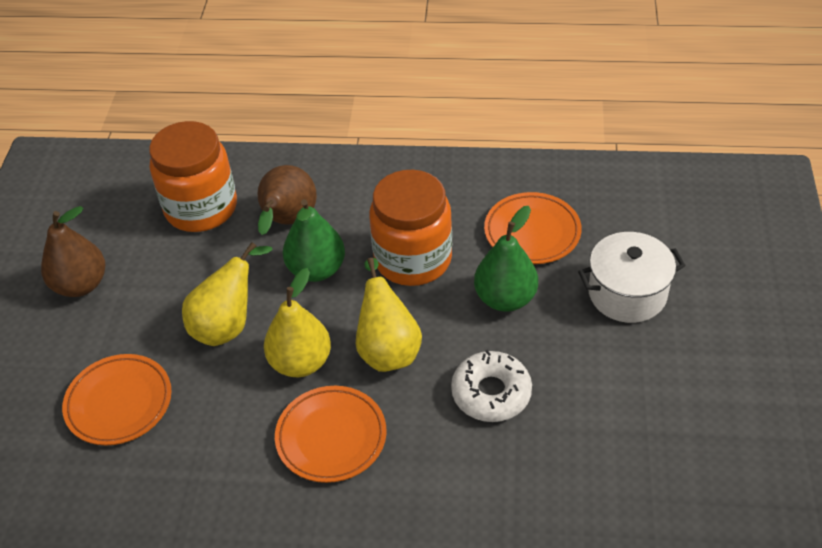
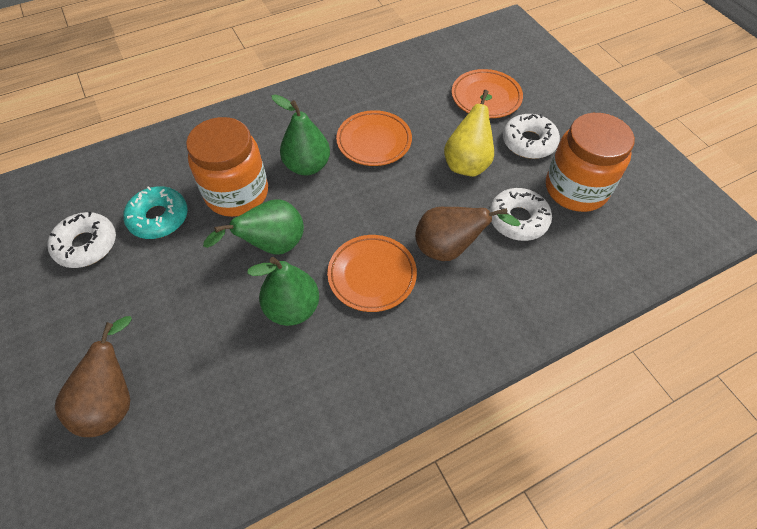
green pear: [283,199,345,282] [474,206,538,312] = 2 -> [203,199,304,254] [247,257,319,326] [271,94,330,175] = 3
turquoise donut: none = 0 -> [123,186,188,239] = 1
white donut: [451,350,532,422] = 1 -> [47,212,116,268] [489,188,552,241] [503,114,560,159] = 3
white pot: [578,232,686,323] = 1 -> none = 0
yellow pear: [182,242,272,346] [264,268,331,377] [356,258,422,372] = 3 -> [444,90,494,177] = 1

